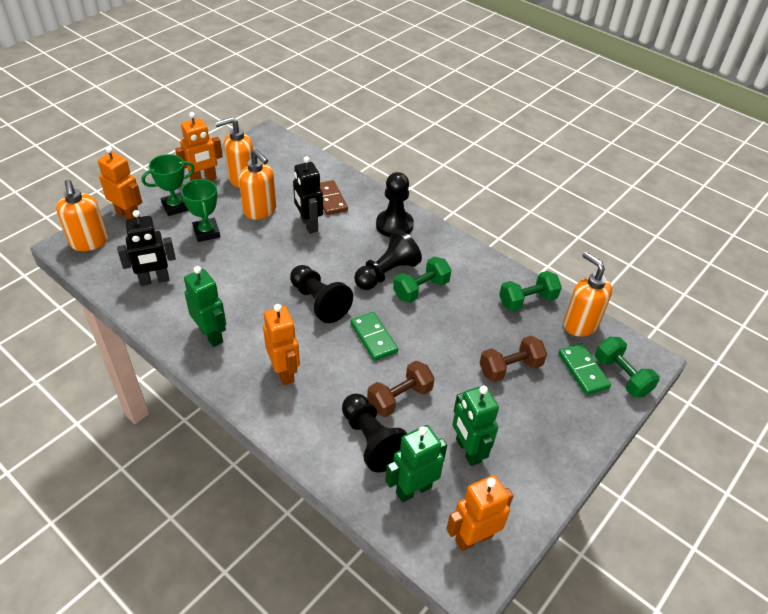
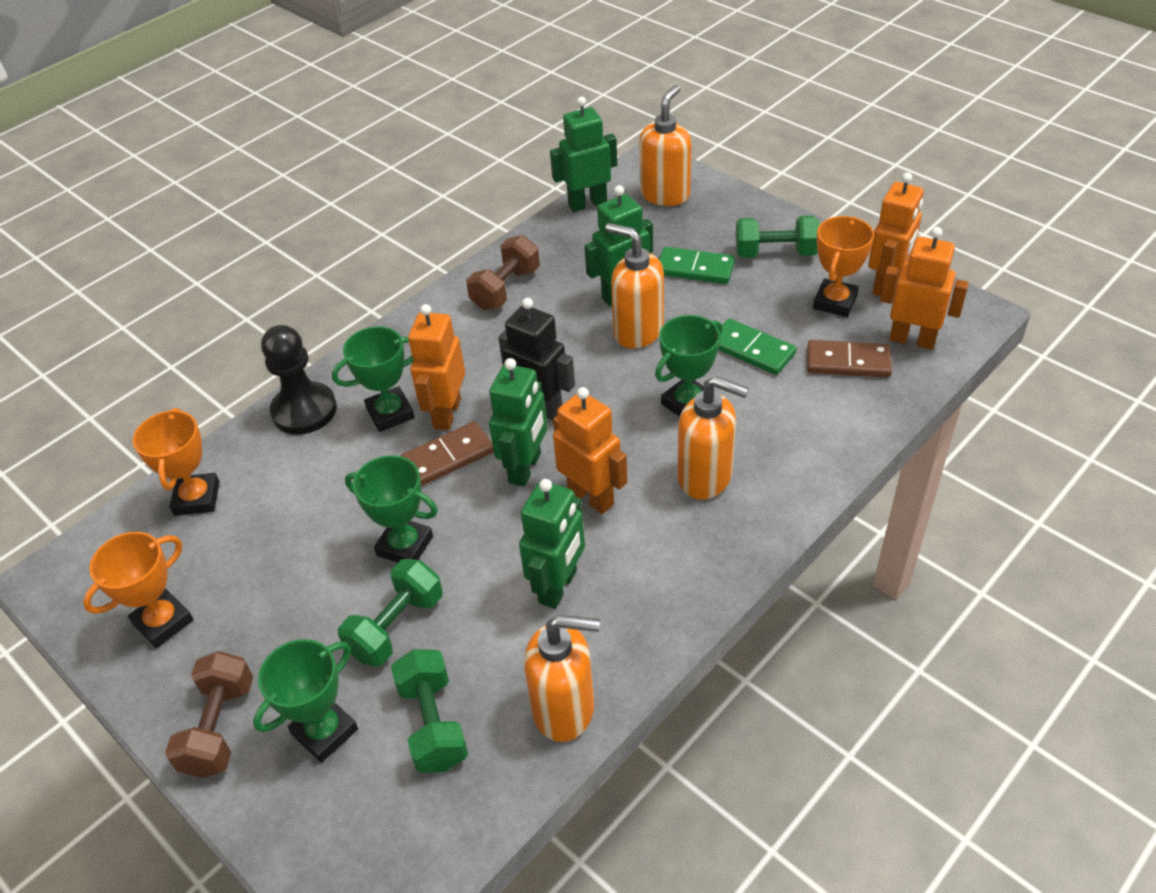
black pawn: [290,265,353,323] [342,394,408,472] [354,230,422,290] [376,172,414,237] = 4 -> [261,325,337,435] = 1
black robot: [117,210,176,286] [293,156,323,234] = 2 -> [498,298,575,420] = 1
brown domino: [320,180,348,215] = 1 -> [401,421,494,486] [807,340,892,378] = 2
green robot: [184,266,226,347] [385,425,447,502] [452,385,499,466] = 3 -> [489,358,548,487] [519,479,585,609] [550,97,617,212] [584,185,653,306] = 4
green trophy: [142,154,195,216] [181,179,220,242] = 2 -> [253,639,358,763] [332,326,415,432] [345,455,438,563] [655,315,722,417] = 4
orange trophy: none = 0 -> [83,532,194,648] [133,408,220,516] [813,216,874,317] = 3

